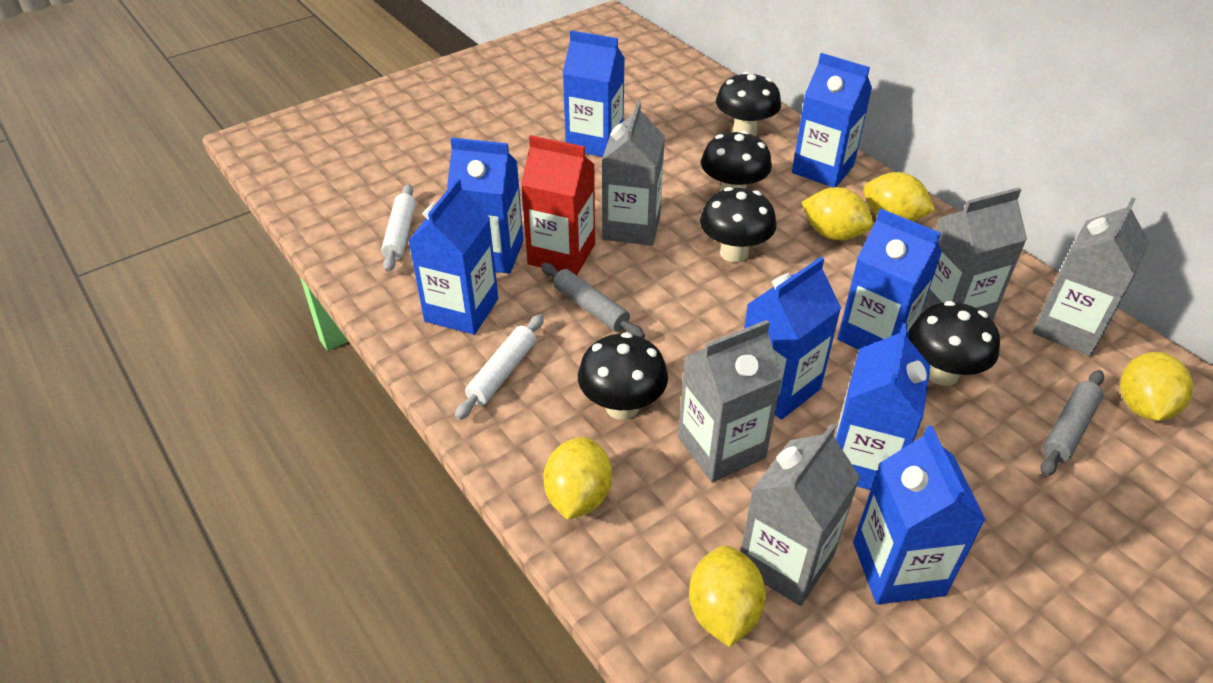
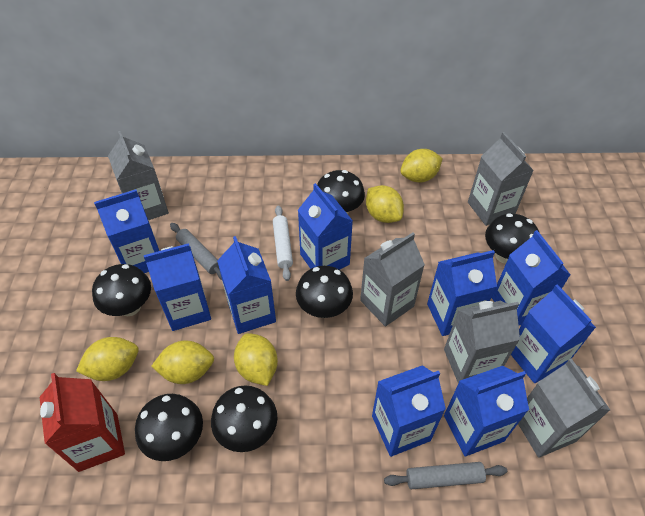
black mushroom: [578,332,668,420] [700,187,776,262] [701,130,772,191] [716,72,781,136] [909,301,1000,386] = 5 -> [92,264,151,316] [135,394,203,461] [211,386,278,452] [296,266,353,318] [317,170,365,214] [485,213,540,264] = 6
blue carton: [408,178,498,335] [447,137,523,274] [563,31,625,157] [744,257,841,419] [792,53,872,187] [835,323,930,490] [837,209,942,350] [853,425,986,604] = 8 -> [94,189,159,273] [144,243,211,331] [217,236,276,334] [298,183,353,270] [372,365,446,457] [427,250,497,336] [444,366,529,456] [491,230,571,325] [511,284,596,383] = 9
white rolling pin: [381,184,416,272] [455,314,544,420] = 2 -> [273,205,293,281] = 1

